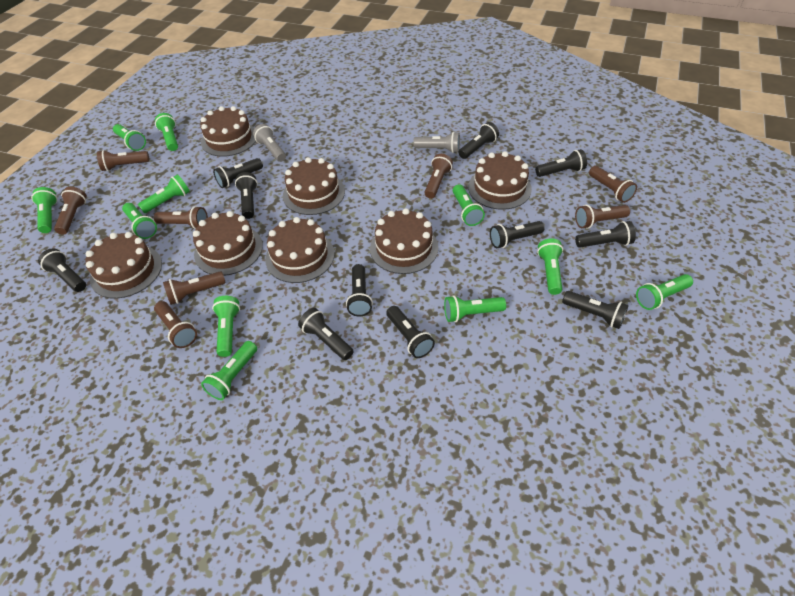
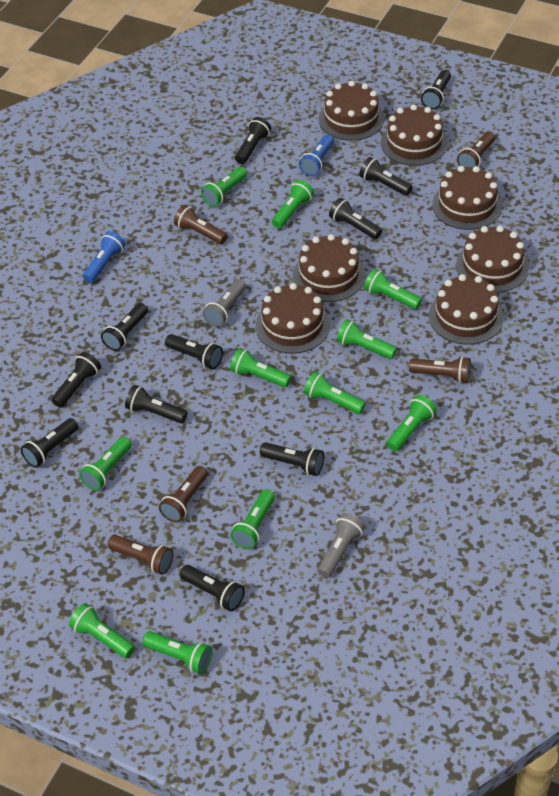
blue flashlight: none = 0 -> [83,231,125,283] [299,135,334,176] = 2
brown flashlight: [54,187,87,235] [97,150,150,171] [154,206,208,229] [154,301,197,348] [163,271,226,305] [424,154,453,199] [575,205,630,229] [589,166,637,203] = 8 -> [108,535,173,575] [159,466,208,522] [174,205,227,244] [409,356,471,383] [457,132,495,167] = 5

